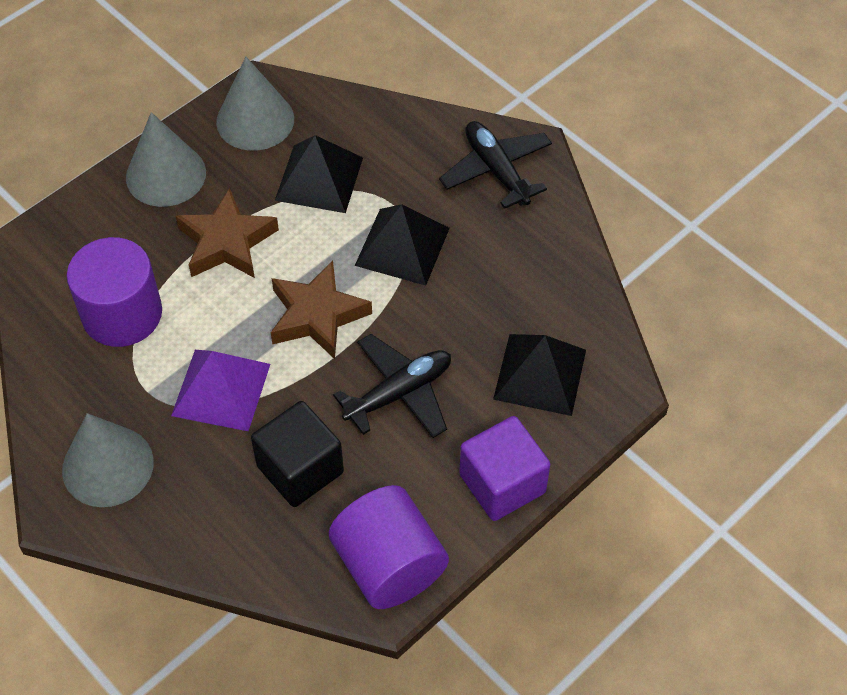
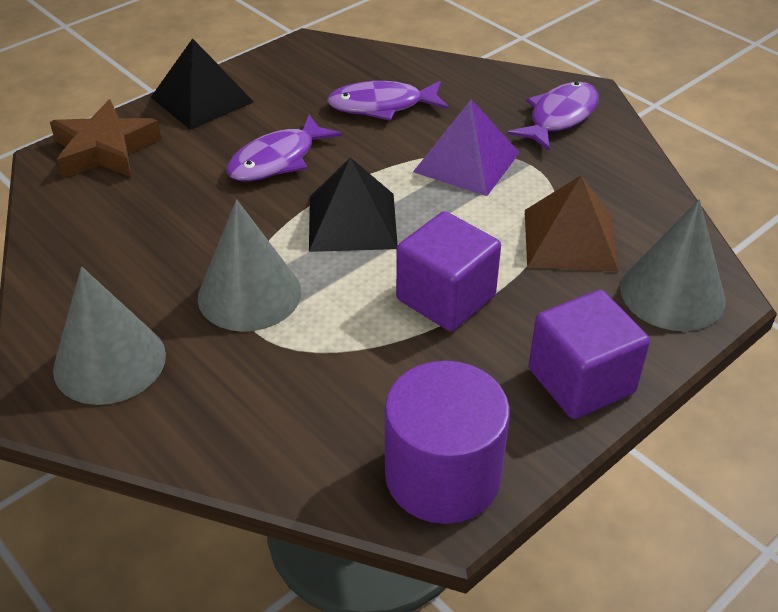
black cube: [251,401,344,507] = 1 -> none = 0
black plane: [333,334,451,438] [439,121,552,209] = 2 -> none = 0
black pyramid: [275,135,363,213] [355,204,450,286] [493,334,586,416] = 3 -> [151,38,254,130] [309,157,398,252] = 2
brown pyramid: none = 0 -> [525,175,619,272] = 1
brown star: [176,188,279,278] [271,260,372,359] = 2 -> [50,100,161,178] = 1
purple cube: [459,416,550,521] = 1 -> [396,211,501,331] [529,290,650,419] = 2
purple cylinder: [67,237,162,347] [328,485,449,609] = 2 -> [385,361,510,524] = 1
purple fish: none = 0 -> [227,115,342,181] [327,81,448,121] [507,82,599,151] = 3

